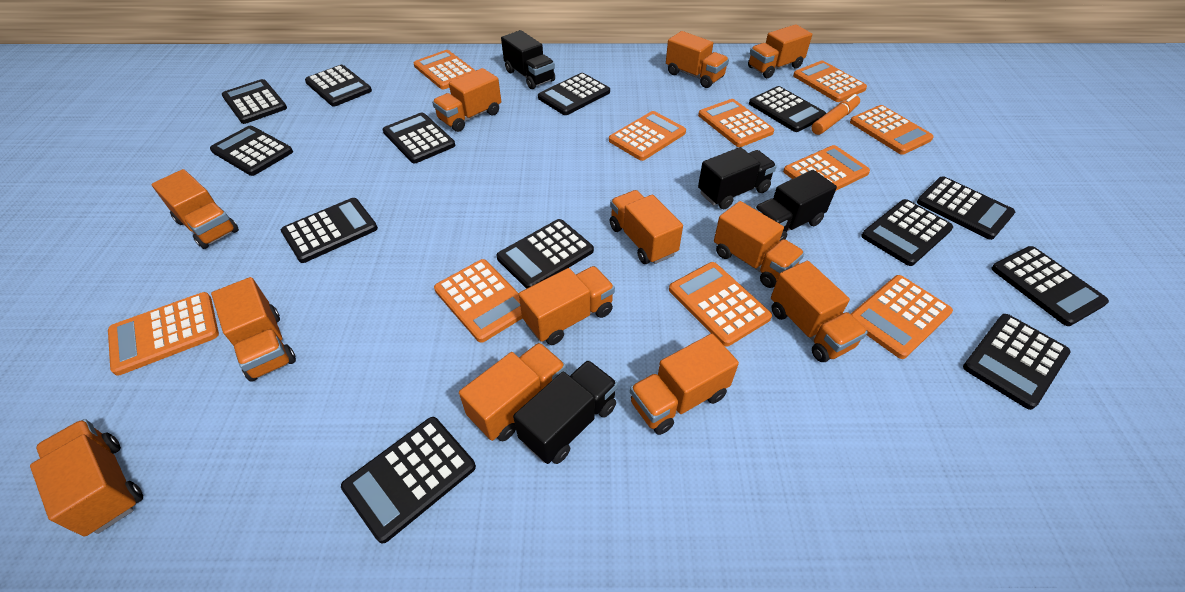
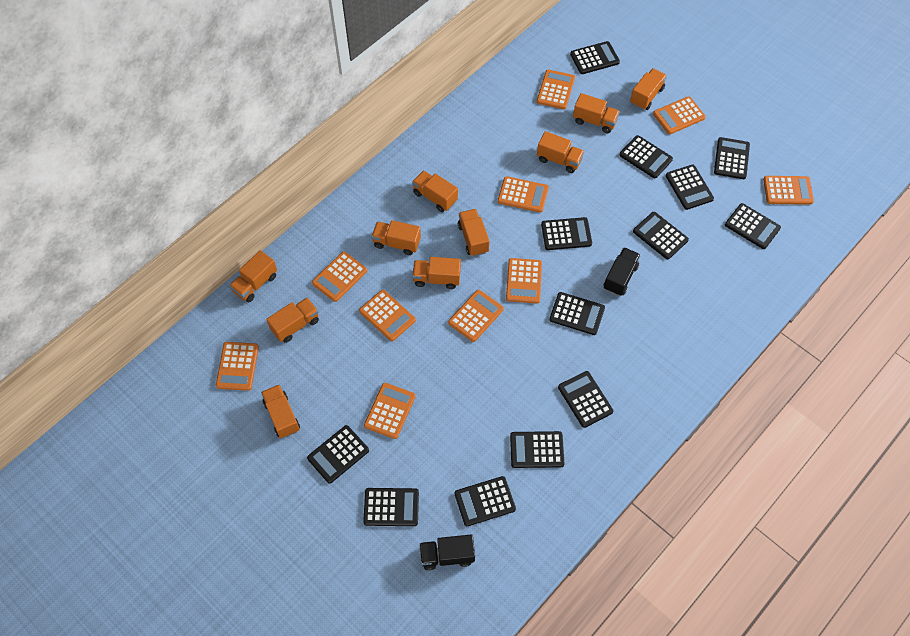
black truck: [501,30,555,89] [513,360,618,464] [698,147,777,209] [754,170,837,242] = 4 -> [419,534,475,571] [603,247,641,296] = 2
orange marker: [811,94,860,135] = 1 -> none = 0
orange truck: [30,419,143,537] [151,169,239,249] [211,277,296,382] [432,68,501,132] [459,342,566,441] [519,266,615,345] [610,190,683,264] [630,334,739,435] [666,31,729,88] [714,201,805,288] [748,24,812,78] [771,261,868,362] = 12 -> [229,250,277,302] [261,384,300,438] [266,297,319,343] [372,220,421,255] [412,170,458,212] [412,257,461,289] [458,209,489,256] [537,131,584,173] [573,93,620,133] [630,68,667,110] = 10

